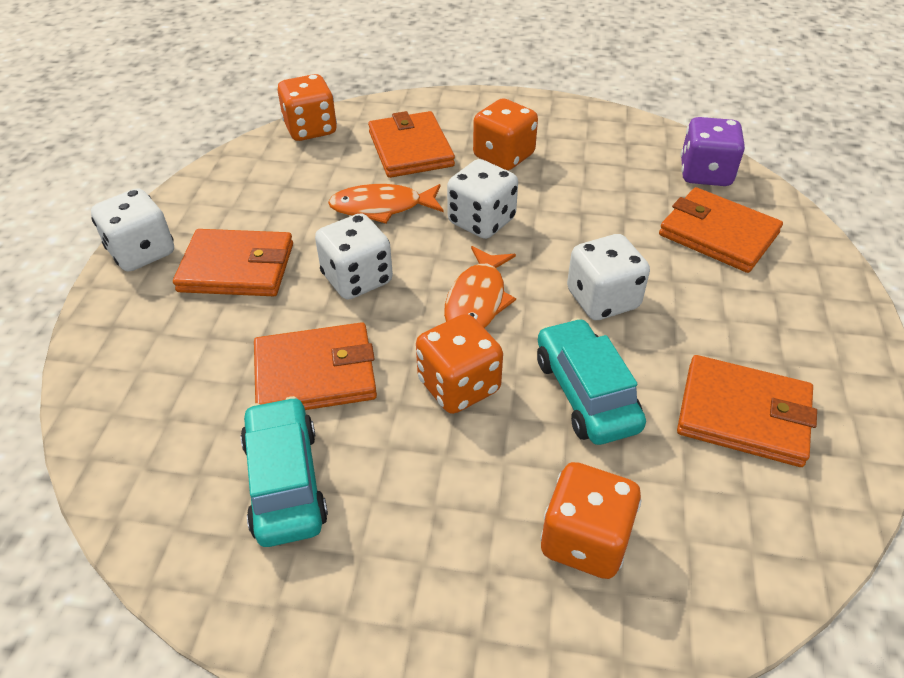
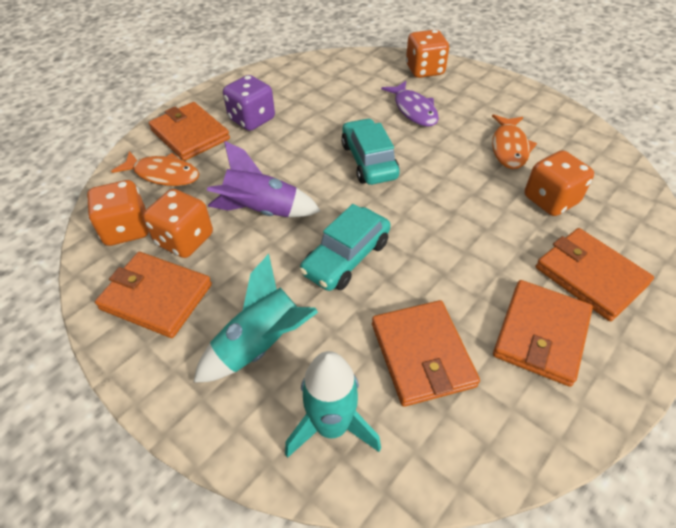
purple fish: none = 0 -> [381,81,439,127] = 1
purple rocket: none = 0 -> [207,141,321,217] = 1
turquoise rocket: none = 0 -> [193,254,318,383] [285,351,381,458] = 2
white dice: [91,188,174,272] [315,213,393,299] [447,159,518,239] [567,234,650,320] = 4 -> none = 0

